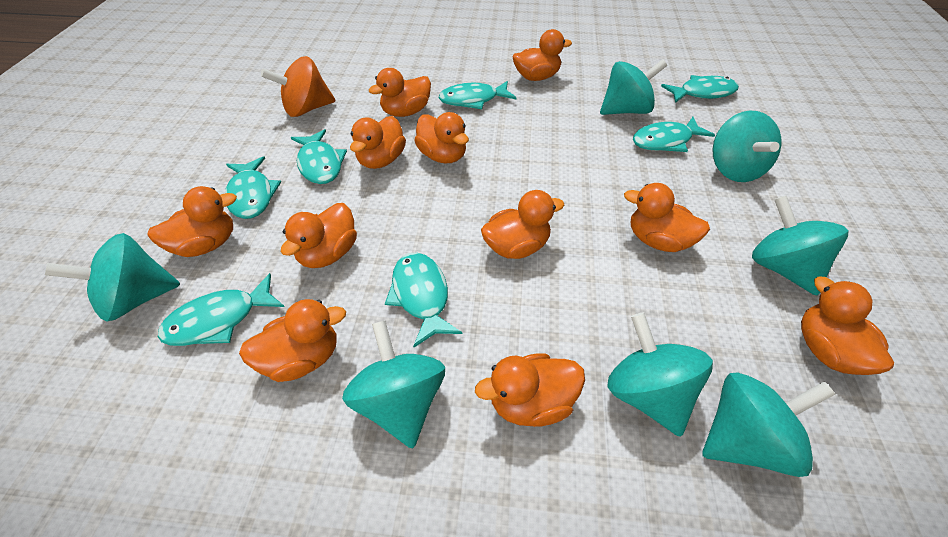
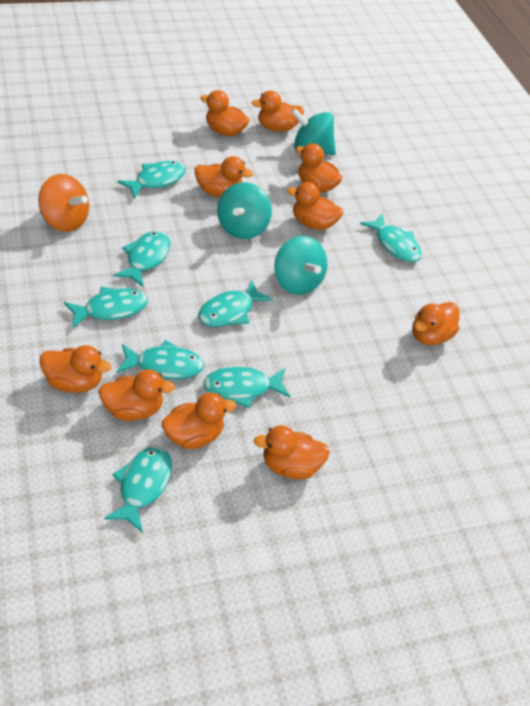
orange duck: [147,186,237,257] [239,299,346,382] [281,203,357,268] [350,116,406,169] [369,68,431,117] [414,112,469,163] [475,353,585,427] [481,190,564,259] [512,29,572,81] [624,183,710,252] [801,277,894,375] = 11 -> [39,345,111,393] [98,369,175,421] [162,392,236,449] [195,156,253,197] [200,90,250,136] [252,91,304,132] [254,425,330,479] [287,182,343,230] [296,143,342,192] [412,302,459,345] = 10
turquoise fish: [158,273,284,346] [225,156,281,219] [291,129,347,184] [385,253,462,347] [439,81,516,109] [633,117,715,152] [661,75,739,103] = 7 -> [64,287,148,329] [104,446,172,533] [113,231,170,287] [117,340,204,379] [118,161,186,199] [198,280,273,327] [203,366,290,408] [360,214,422,262] = 8
turquoise spinning top: [45,233,180,322] [342,320,445,449] [600,59,667,115] [607,313,713,437] [702,372,835,477] [713,111,781,182] [752,196,848,295] = 7 -> [217,182,272,239] [274,236,327,295] [291,108,336,156] = 3

